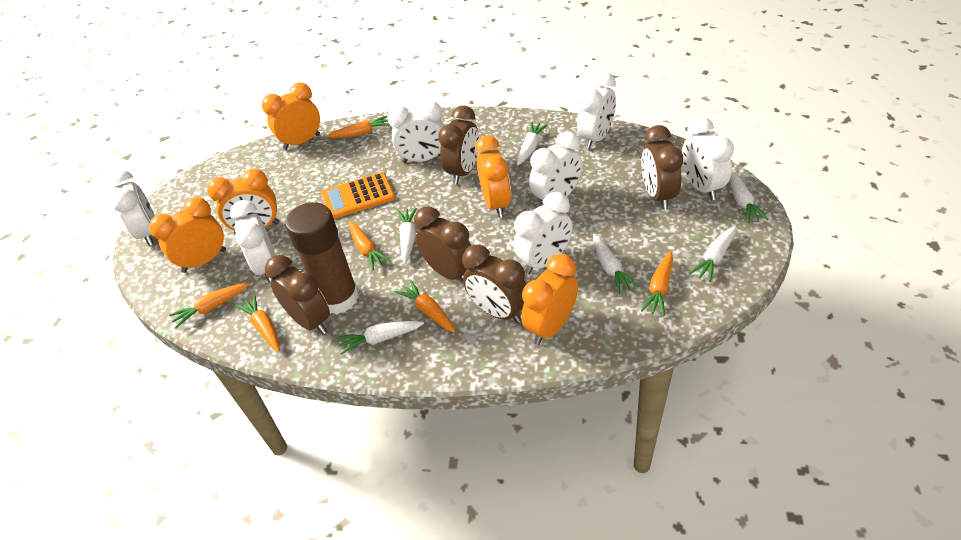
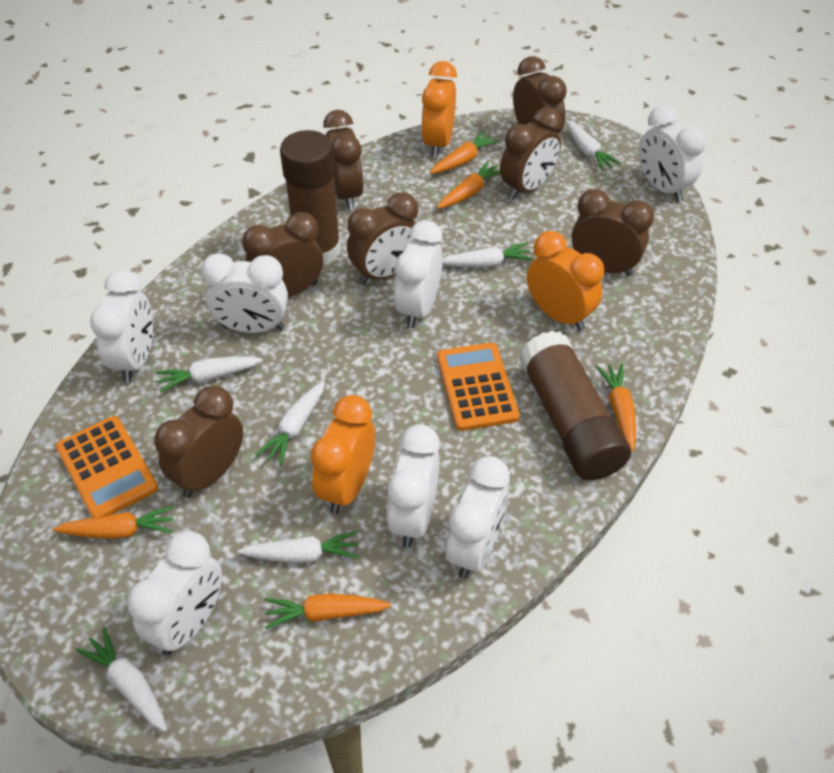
brown clock: [265,255,330,334] [414,207,471,281] [438,105,479,184] [462,245,526,323] [641,125,683,210] = 5 -> [154,386,243,498] [242,212,323,297] [323,110,364,210] [347,192,418,285] [500,107,562,200] [513,56,567,134] [571,189,654,276] = 7
brown glue stick: [285,202,359,314] = 1 -> [280,130,341,264] [519,331,631,481] = 2
orange calculator: [321,172,395,219] = 1 -> [56,416,158,518] [437,343,520,431] = 2
orange carrot: [169,283,250,328] [235,294,280,352] [327,116,390,138] [349,221,391,270] [394,280,456,333] [641,251,673,316] = 6 -> [53,506,174,539] [265,593,391,629] [430,131,499,174] [437,161,500,209] [596,364,636,451] = 5
orange clock: [149,197,226,273] [207,168,280,235] [261,82,320,150] [475,136,511,218] [521,254,578,345] = 5 -> [311,395,375,514] [421,61,457,158] [527,231,604,331] = 3

